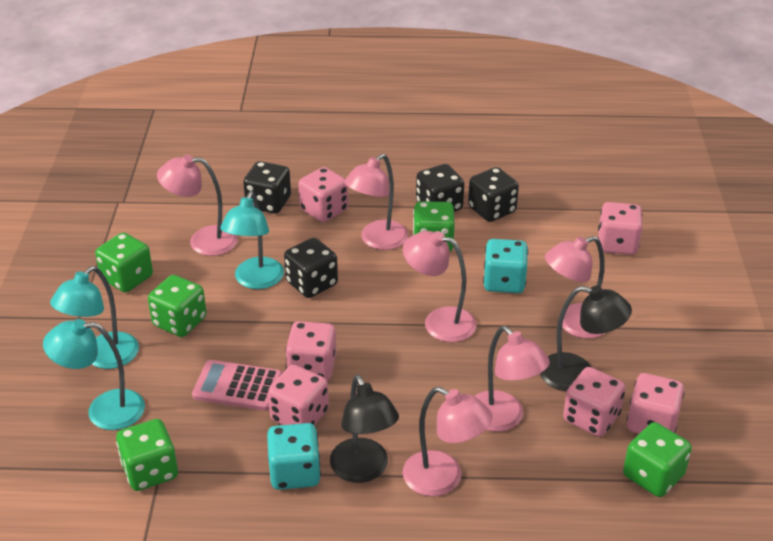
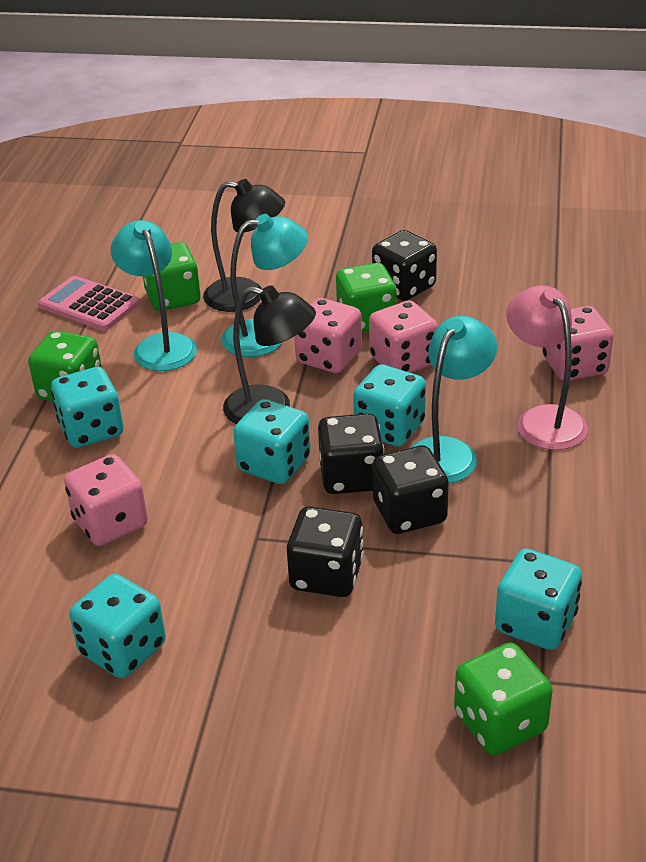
green dice: [95,233,153,292] [116,419,178,491] [148,275,207,337] [413,202,455,252] [623,422,692,497] = 5 -> [28,331,102,401] [143,242,201,311] [336,263,397,332] [454,642,553,755] = 4
pink dice: [268,365,329,426] [286,321,336,381] [298,167,348,222] [563,367,626,437] [598,202,642,255] [626,373,684,434] = 6 -> [64,454,148,546] [294,298,362,373] [369,300,438,373] [542,306,613,381] = 4
pink lamp: [157,155,238,256] [344,154,408,250] [403,231,476,342] [403,387,492,496] [475,326,550,432] [545,236,605,338] = 6 -> [506,285,588,450] = 1
turquoise dice: [267,423,321,490] [483,239,528,293] = 2 -> [51,367,123,448] [69,574,166,678] [233,399,311,484] [353,364,426,447] [495,549,582,650] = 5

